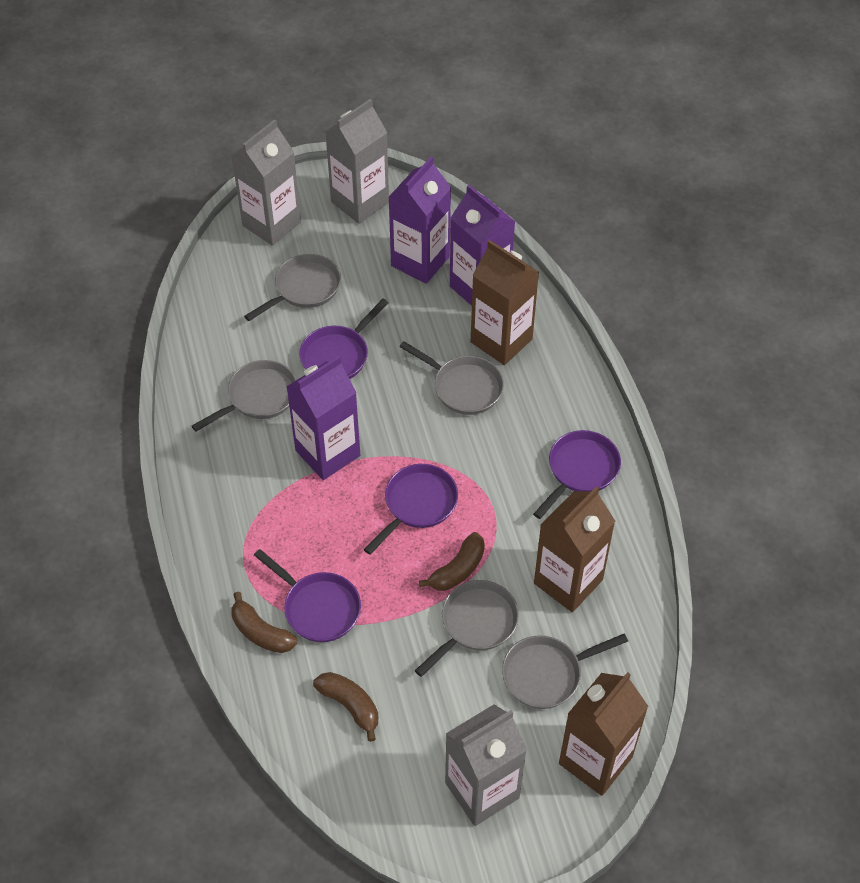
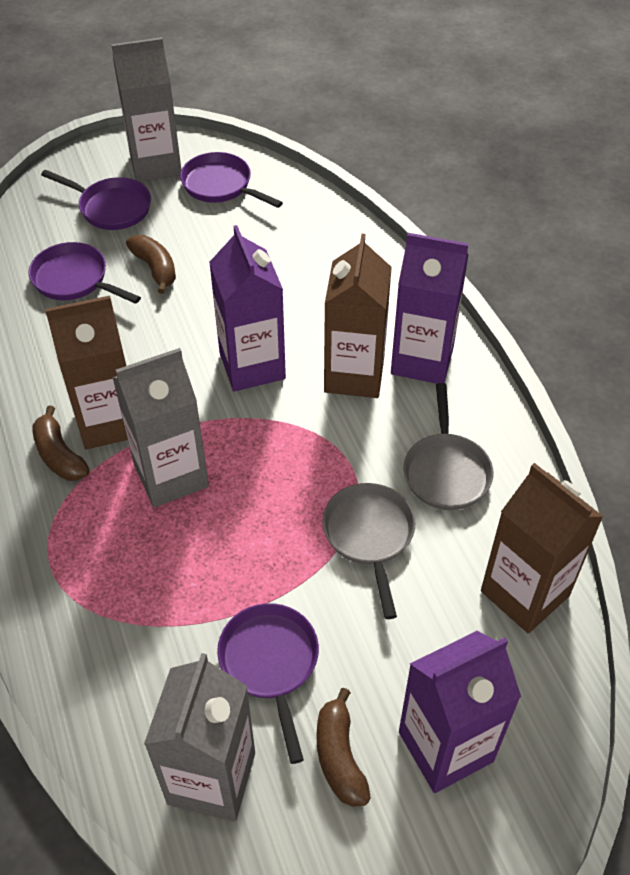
grey pan: [192,360,296,432] [244,254,341,321] [399,341,504,415] [415,580,519,677] [502,633,628,709] = 5 -> [322,483,416,619] [404,383,493,510] = 2

